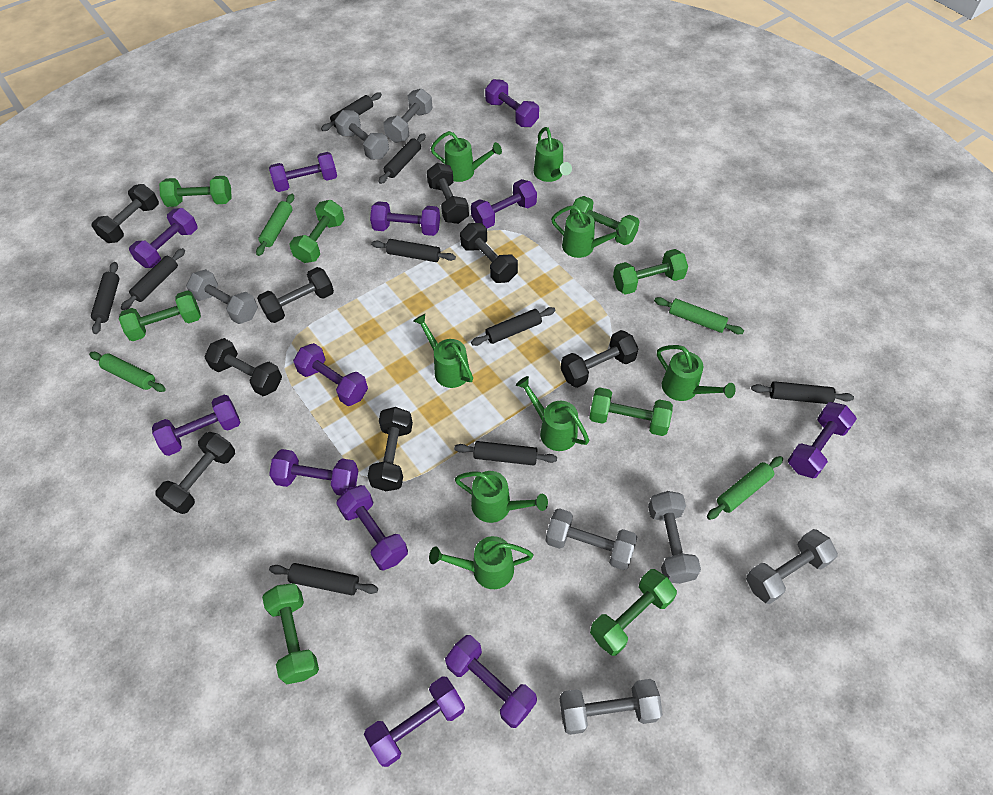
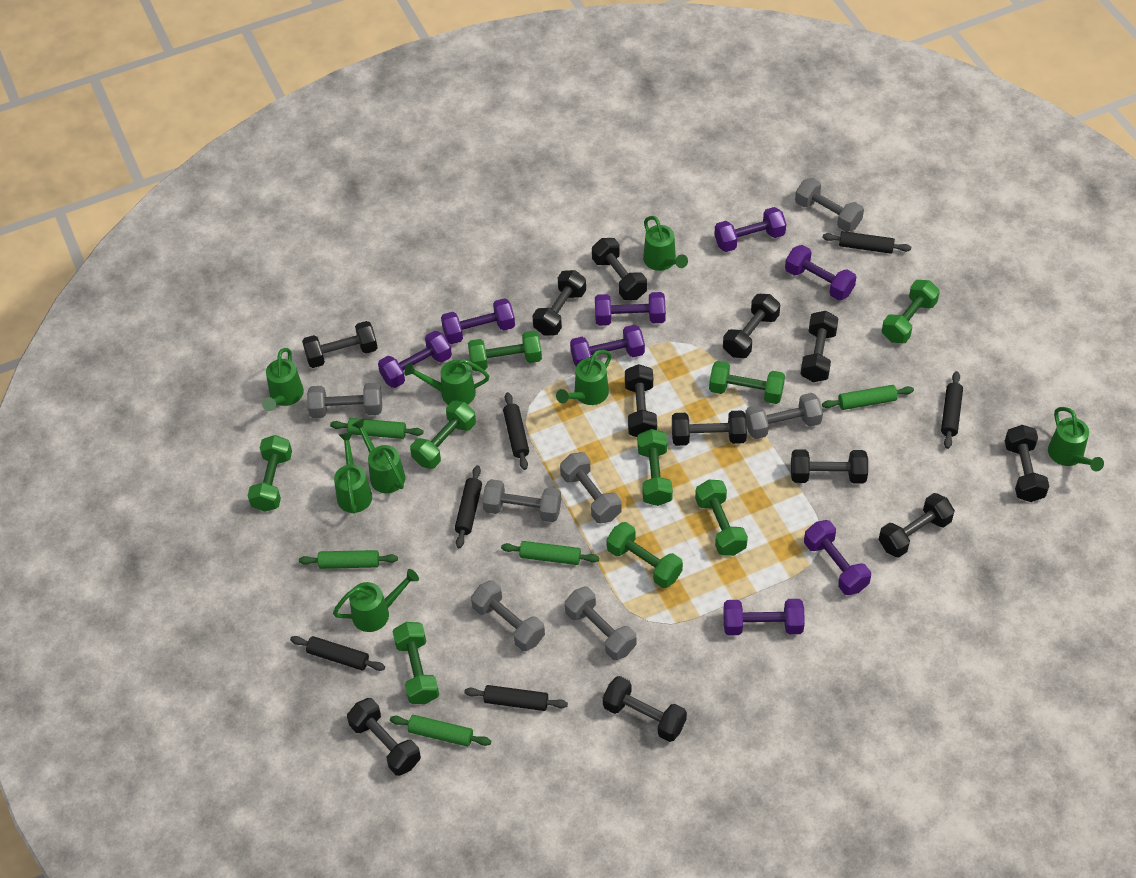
black dumbbell: [92,184,159,243] [156,432,235,514] [204,338,282,396] [257,267,334,323] [368,407,413,491] [426,163,469,224] [460,223,518,283] [561,330,638,388] = 8 -> [302,321,378,368] [347,698,421,776] [532,270,586,336] [592,238,647,300] [603,676,687,742] [625,364,657,437] [672,410,747,446] [723,294,780,358] [791,449,868,484] [801,311,839,382] [878,493,955,557] [1005,425,1049,502] = 12
black rolling pin: [91,262,119,334] [121,248,185,310] [269,563,378,595] [321,92,382,131] [371,239,456,262] [379,133,426,184] [454,441,557,466] [471,307,555,346] [751,381,854,404] = 9 -> [290,636,385,671] [455,465,482,548] [464,685,568,711] [503,392,529,470] [822,231,911,254] [941,371,963,449] = 6
green dumbbell: [119,290,201,341] [159,176,232,207] [262,583,319,684] [289,200,345,263] [570,196,640,245] [589,387,673,436] [590,569,677,656] [613,249,688,295] = 8 -> [248,435,292,512] [392,622,439,704] [410,401,476,469] [468,331,542,372] [606,522,683,588] [638,429,673,506] [695,480,748,556] [709,361,785,404] [882,280,940,343] = 9
green rolling pin: [89,352,166,392] [256,194,294,256] [654,297,744,334] [707,456,783,520] = 4 -> [299,550,398,569] [330,418,423,439] [390,715,491,747] [501,541,599,565] [822,385,914,410] = 5
purple dumbbell: [129,208,198,268] [152,395,240,456] [269,152,337,192] [269,449,358,496] [293,343,368,406] [336,485,408,571] [364,676,465,767] [370,201,440,236] [445,635,537,728] [471,179,537,229] [485,79,539,127] [788,402,857,478] = 12 -> [378,331,452,388] [441,298,515,344] [570,325,645,366] [595,292,666,326] [714,207,786,252] [723,599,805,635] [785,245,856,300] [804,520,871,595] = 8

